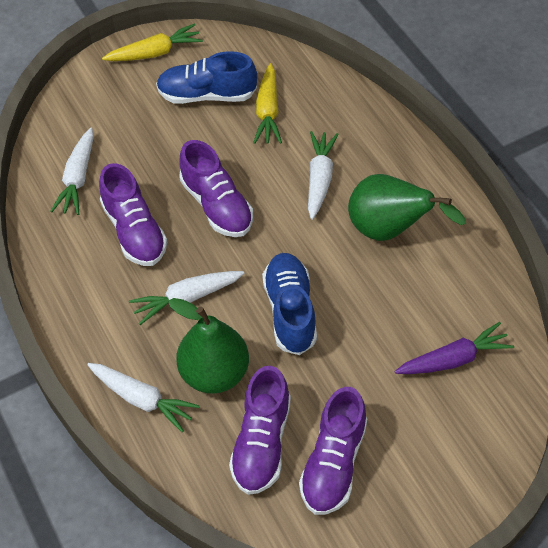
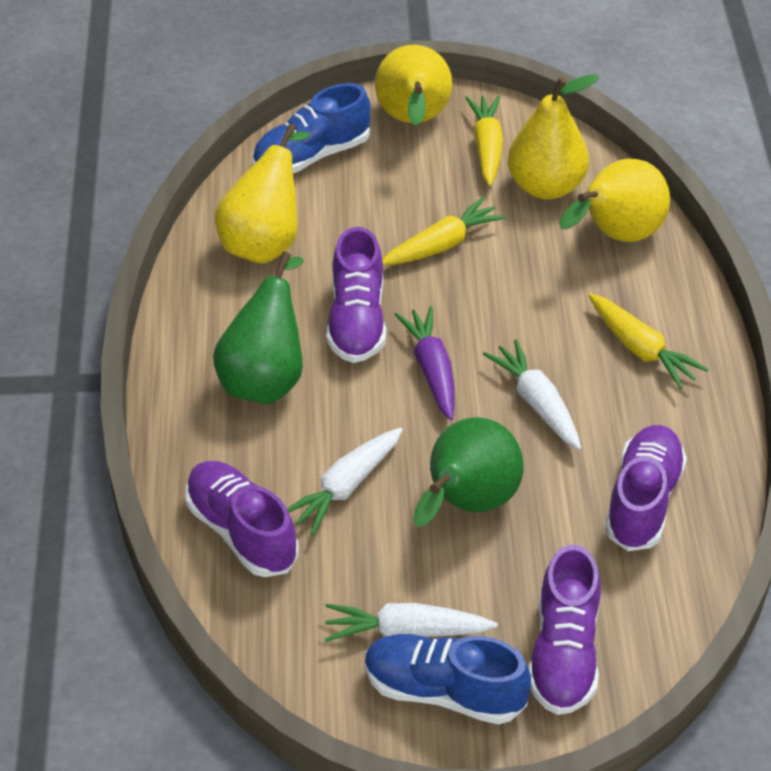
white carrot: [50,128,94,215] [87,363,200,432] [129,271,245,325] [308,131,339,220] = 4 -> [287,428,403,535] [325,603,498,642] [483,339,581,450] = 3
yellow carrot: [102,24,203,61] [253,63,282,144] = 2 -> [382,197,506,265] [465,96,503,186] [589,294,708,389] = 3
yellow pear: none = 0 -> [215,123,310,263] [375,45,453,126] [508,74,599,199] [559,159,670,242] = 4

